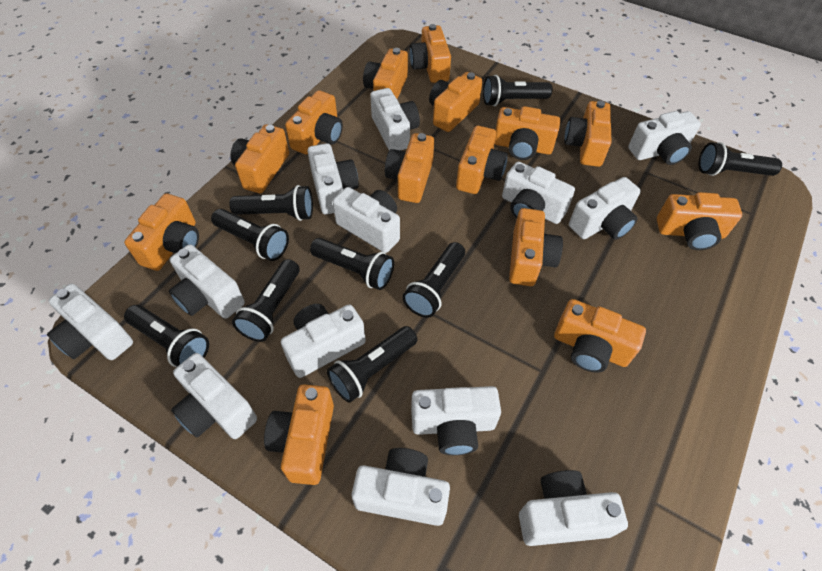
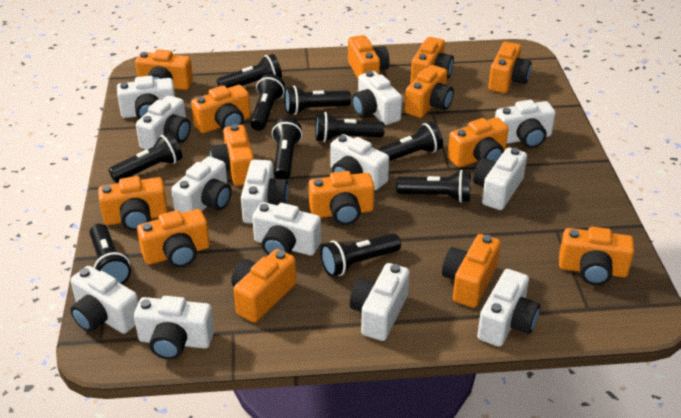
black flashlight: [124,305,209,367] [211,209,289,261] [229,185,313,221] [232,259,300,342] [310,238,394,290] [327,326,418,403] [403,242,465,318] [483,75,552,106] [699,142,782,176] = 9 -> [90,224,131,284] [109,133,182,182] [217,54,282,88] [250,74,285,131] [272,118,302,180] [284,86,351,115] [315,112,385,142] [320,233,401,277] [377,122,443,161] [396,170,471,203] = 10

